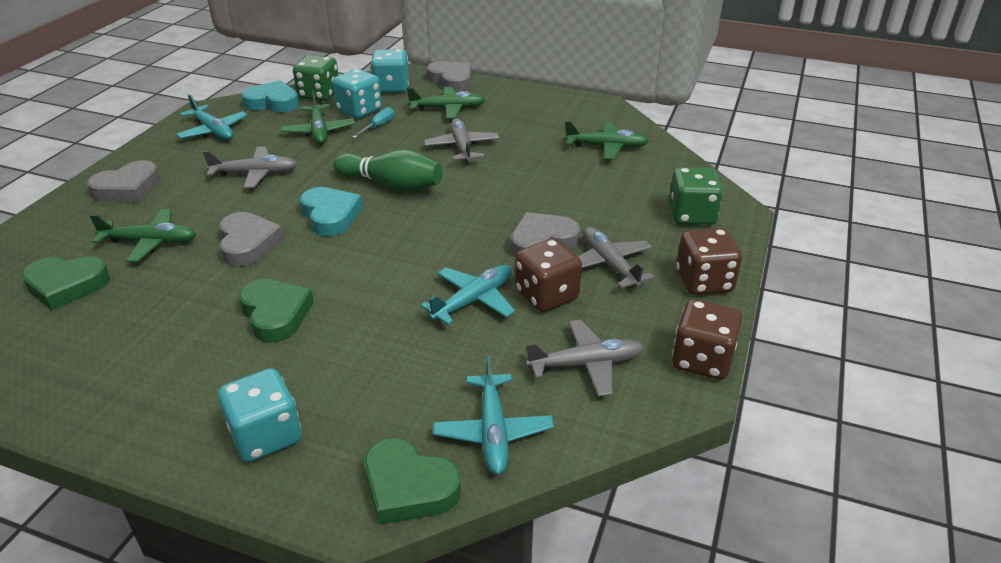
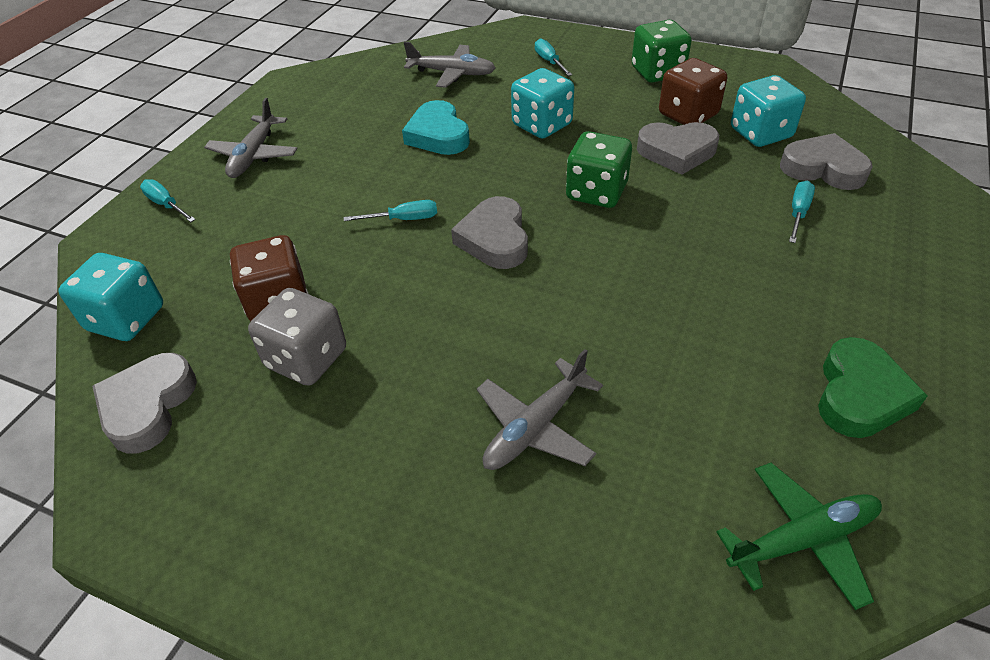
brown dice: [515,238,582,312] [672,299,742,380] [676,228,742,295] = 3 -> [230,235,308,321] [659,58,727,125] = 2
green bowling pin: [333,149,443,192] = 1 -> none = 0
green heart: [22,256,110,310] [239,279,314,343] [364,438,461,525] = 3 -> [818,337,928,438] = 1
green plane: [90,209,196,262] [281,91,356,144] [407,87,486,119] [564,121,649,159] = 4 -> [716,463,882,610] = 1
grey dice: none = 0 -> [248,288,346,386] = 1
grey plane: [203,147,298,188] [424,118,500,162] [526,320,644,397] [578,227,655,288] = 4 -> [204,98,298,178] [404,41,496,88] [477,349,603,470] = 3
turquoise heart: [242,80,299,112] [300,187,363,236] = 2 -> [402,100,470,155] = 1
turquoise plane: [176,94,248,140] [421,265,515,325] [433,355,554,475] = 3 -> none = 0
turquoise screwdriver: [352,107,394,138] = 1 -> [140,179,196,222] [344,200,437,221] [535,38,572,76] [789,181,815,243] = 4

